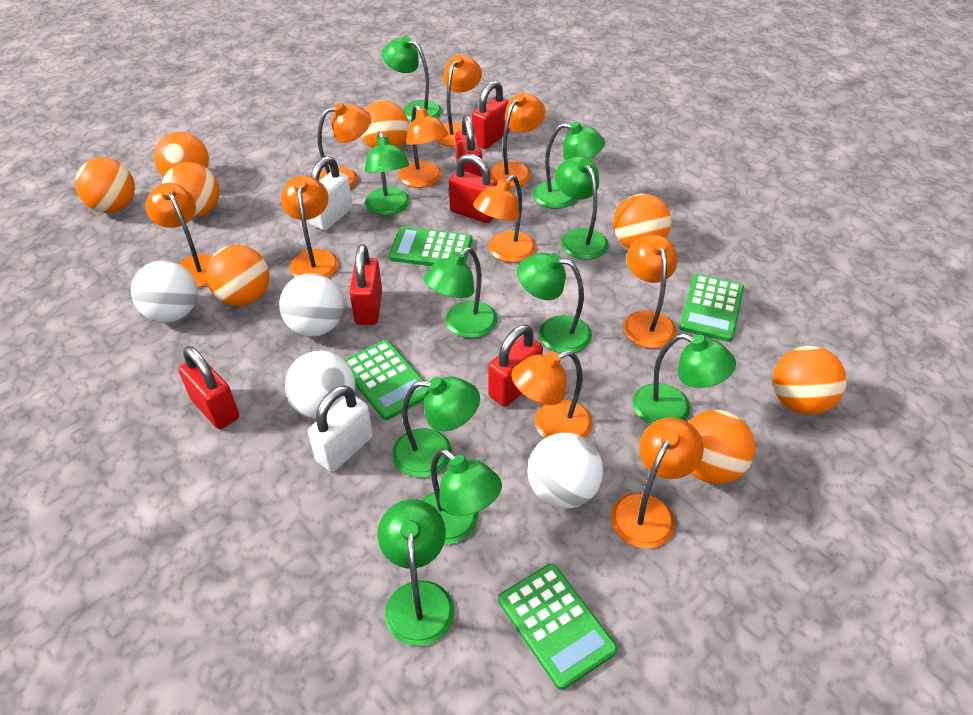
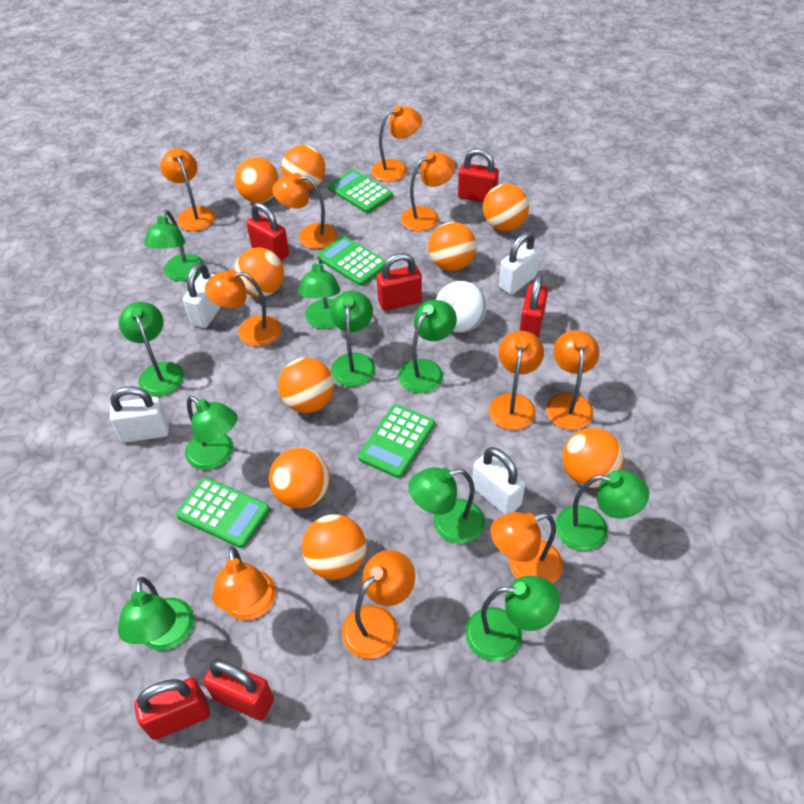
orange ball: [75,158,135,213] [154,132,210,177] [162,162,219,218] [206,245,270,306] [361,100,409,149] [613,193,671,248] [688,410,755,484] [773,346,847,415] = 8 -> [234,247,284,297] [235,157,279,203] [269,448,330,508] [278,357,334,413] [282,145,325,190] [302,514,366,580] [428,222,477,271] [483,184,529,231] [562,428,624,488] = 9
white ball: [131,260,198,323] [279,273,344,337] [285,350,355,419] [527,433,603,509] = 4 -> [436,281,486,333] = 1
white padlock: [308,385,373,472] [310,156,353,230] = 2 -> [110,386,169,443] [183,262,221,328] [472,447,525,515] [499,232,540,295] = 4

